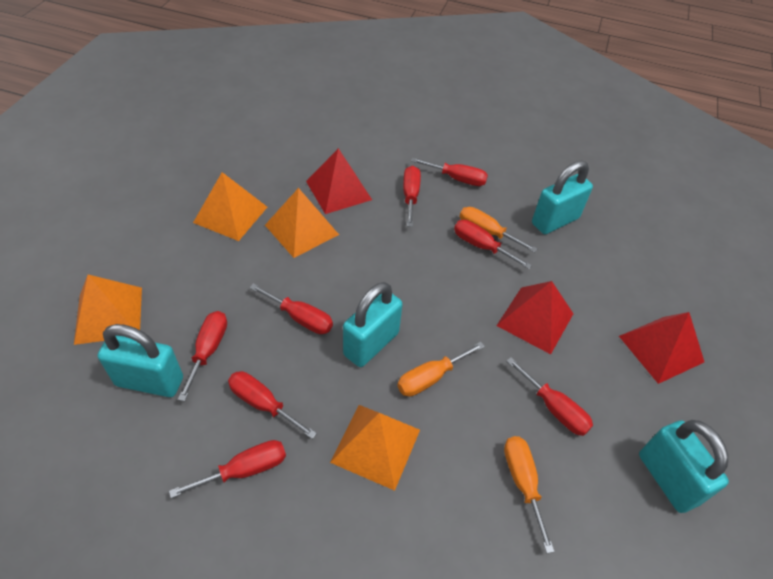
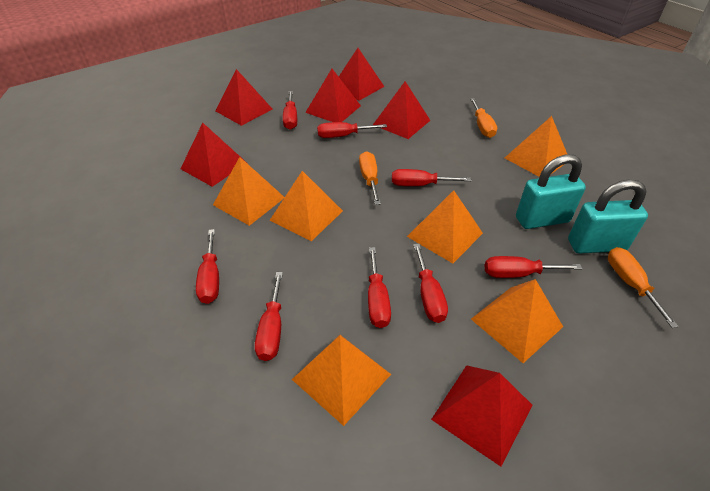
orange pyramid: [74,275,142,345] [193,172,267,241] [265,188,339,258] [330,405,420,491] = 4 -> [213,157,285,226] [270,171,343,241] [292,335,391,426] [407,190,483,263] [471,279,563,363] [505,116,568,177] = 6
red pyramid: [306,148,372,214] [497,281,573,354] [619,312,704,384] = 3 -> [180,123,247,187] [216,69,272,126] [305,69,361,122] [339,48,384,101] [373,81,431,139] [431,365,533,467] = 6
turquoise padlock: [98,324,183,397] [343,282,403,367] [532,160,593,234] [639,420,729,513] = 4 -> [516,155,586,229] [568,179,648,254] = 2

